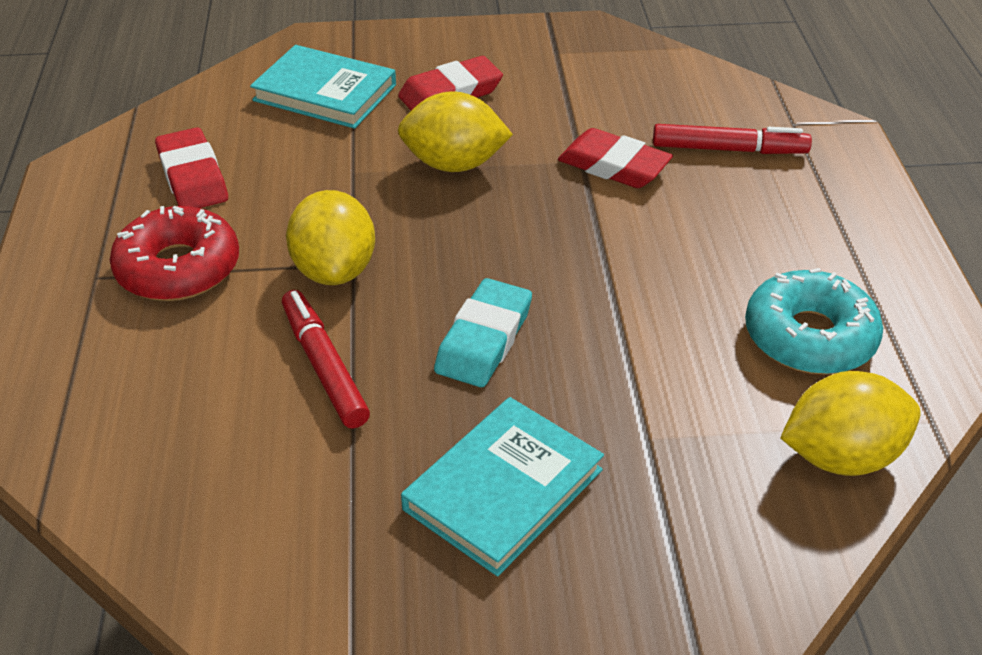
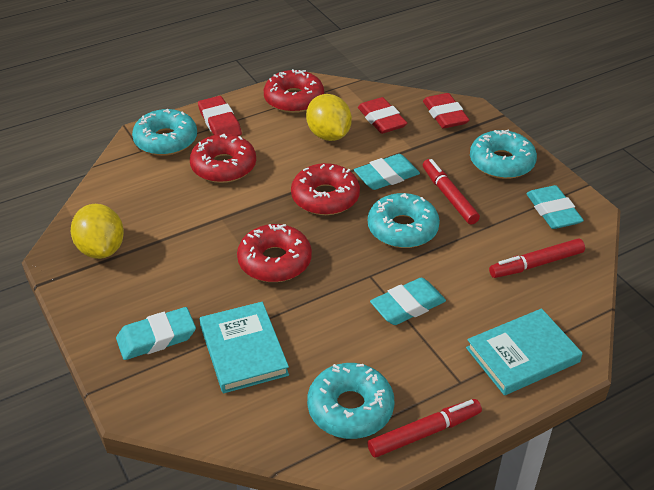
red donut: [110,206,239,301] = 1 -> [190,134,256,183] [237,224,312,282] [264,69,324,113] [291,163,360,215] = 4
red marker: [282,290,370,428] [653,124,812,154] = 2 -> [367,399,482,457] [423,159,480,225] [489,238,585,278] = 3
turquoise donut: [745,268,883,375] = 1 -> [132,109,197,156] [307,363,394,439] [368,193,440,248] [470,129,537,179] = 4
turquoise eraser: [434,278,532,387] = 1 -> [116,307,196,360] [354,154,420,190] [370,278,446,325] [526,185,584,229] = 4
yellow lemon: [286,190,375,285] [398,91,513,172] [780,371,921,476] = 3 -> [71,204,124,259] [306,94,352,141] = 2

